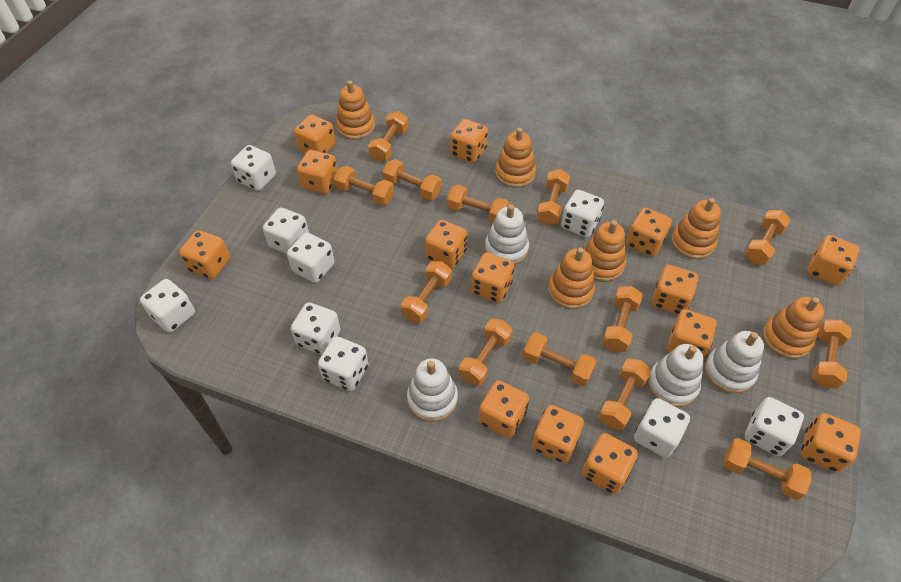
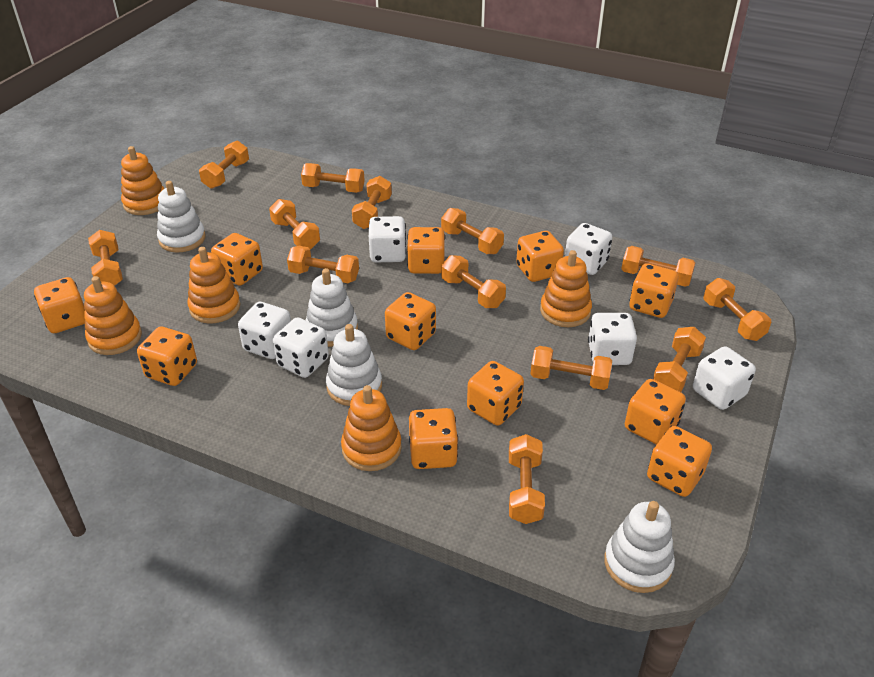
orange dice: [179,230,230,279] [294,115,336,153] [297,150,337,194] [425,220,467,269] [450,119,488,163] [471,252,514,303] [479,380,529,438] [532,405,584,464] [582,433,638,494] [626,208,672,257] [652,265,698,315] [667,309,717,358] [801,413,861,473] [808,235,859,285] = 14 -> [34,277,85,333] [137,327,197,386] [211,233,263,286] [385,292,436,350] [407,227,445,274] [409,408,458,469] [467,361,524,426] [516,231,564,282] [625,379,686,445] [629,263,678,318] [647,426,712,497] = 11
orange stacking toy: [336,81,375,140] [495,128,536,188] [548,247,595,309] [584,220,626,282] [671,198,721,259] [763,297,824,359] = 6 -> [84,276,142,355] [121,146,164,215] [187,247,240,323] [341,385,402,471] [540,250,592,327] = 5
white dice: [140,279,195,332] [231,145,276,191] [263,207,309,254] [287,233,335,283] [291,302,340,355] [318,336,368,391] [561,190,604,238] [634,398,690,458] [745,397,804,456] = 9 -> [238,302,291,359] [273,318,329,378] [369,216,406,262] [565,223,612,275] [588,313,637,365] [693,346,756,410] = 6

